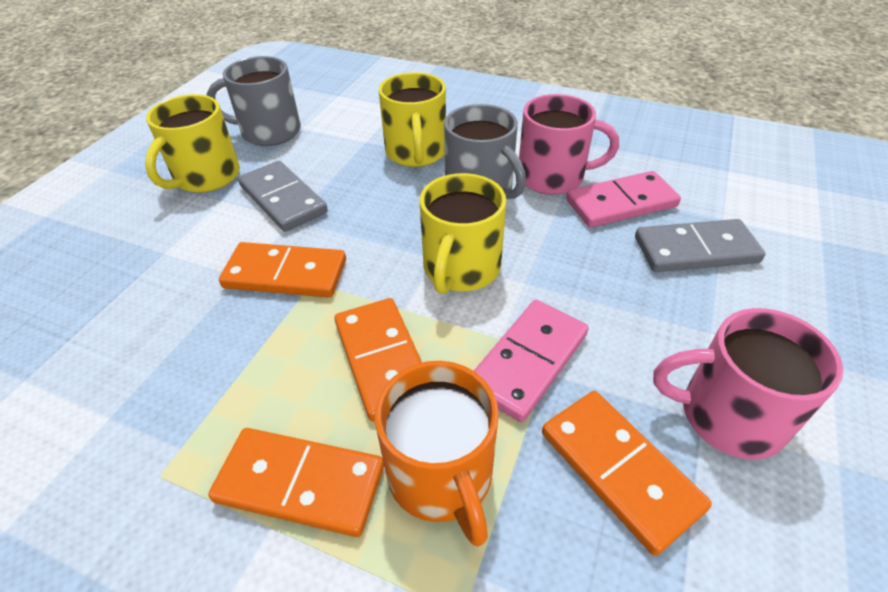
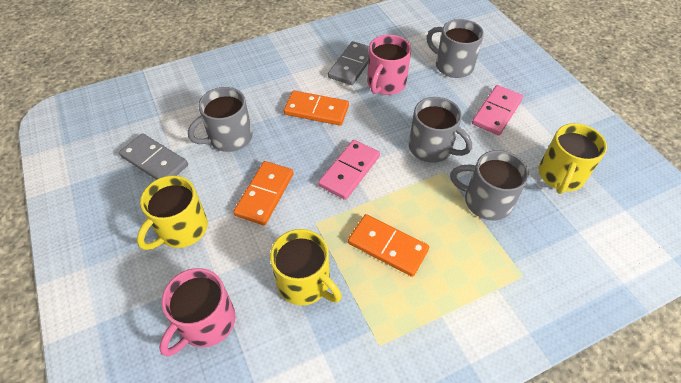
grey mug: [207,56,301,146] [444,104,526,199] = 2 -> [188,87,253,152] [409,97,472,163] [427,19,484,78] [450,150,529,221] = 4
orange domino: [208,428,384,537] [219,242,346,298] [335,298,422,421] [542,391,712,555] = 4 -> [233,161,294,225] [284,90,349,126] [348,214,429,277] = 3
orange mug: [375,361,499,547] = 1 -> none = 0

